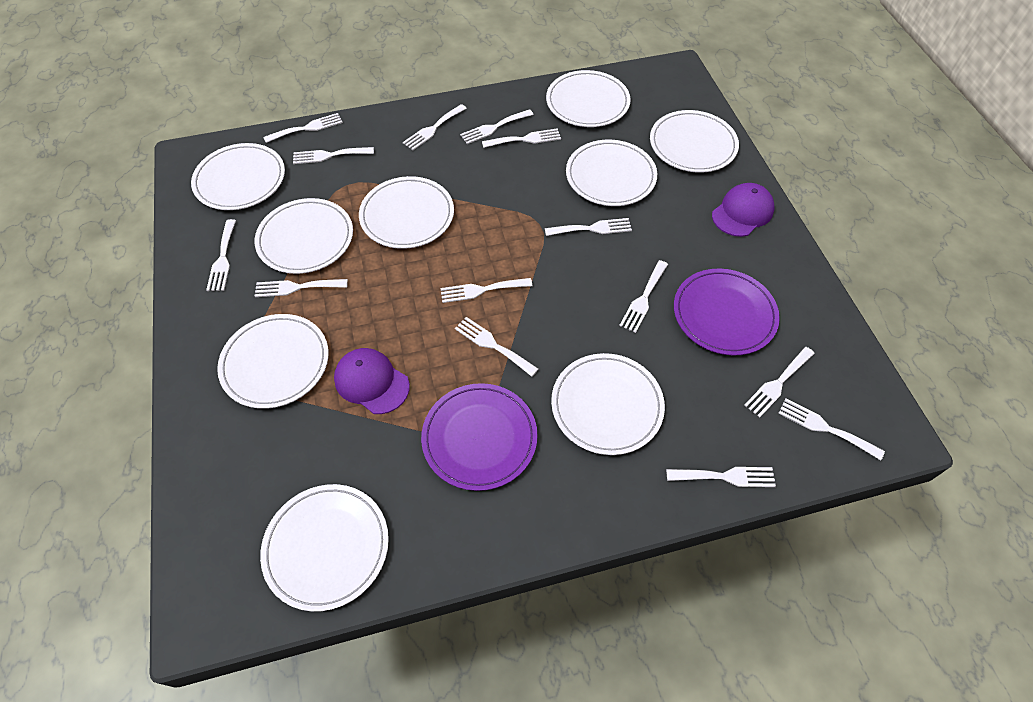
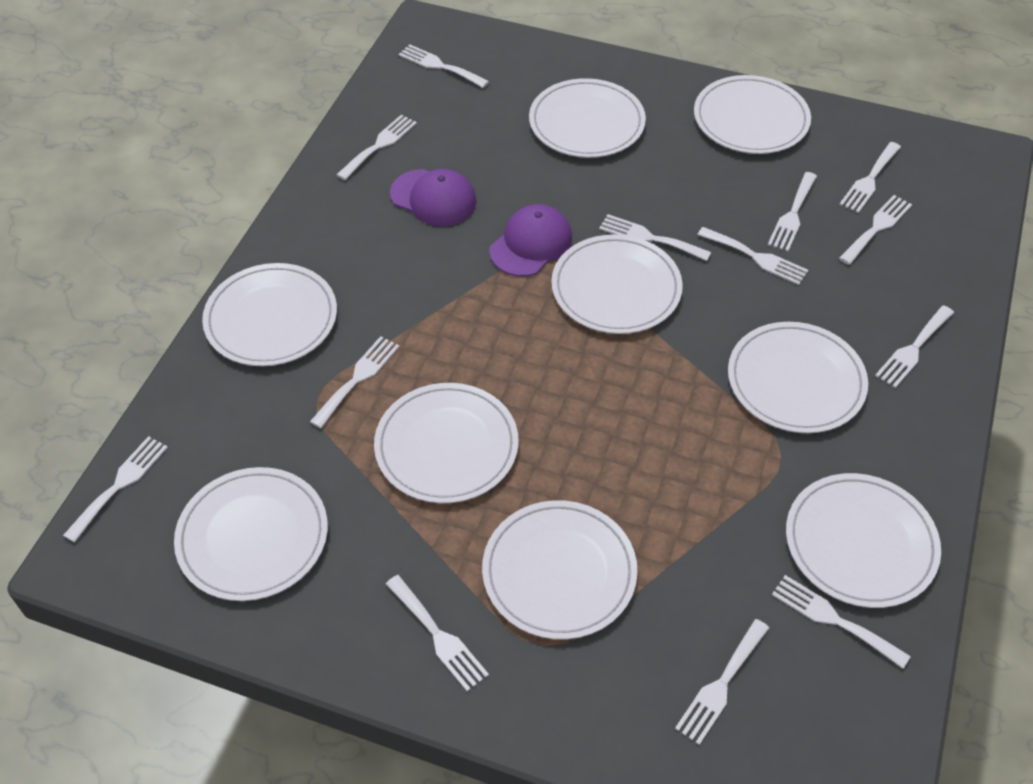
purple plate: [421,383,538,491] [674,269,780,356] = 2 -> none = 0
white fork: [206,219,236,291] [255,279,348,297] [264,113,343,143] [293,147,374,164] [403,104,467,150] [440,278,533,303] [455,317,538,377] [460,109,533,144] [482,128,561,148] [545,218,632,236] [619,260,668,333] [666,467,776,487] [744,347,815,418] [778,399,885,460] = 14 -> [63,436,168,543] [310,336,399,428] [337,115,417,180] [386,575,489,691] [398,44,489,88] [599,214,711,261] [675,619,769,745] [697,227,808,285] [768,172,817,251] [772,575,911,669] [839,142,901,213] [839,195,912,265] [875,305,954,388] = 13

